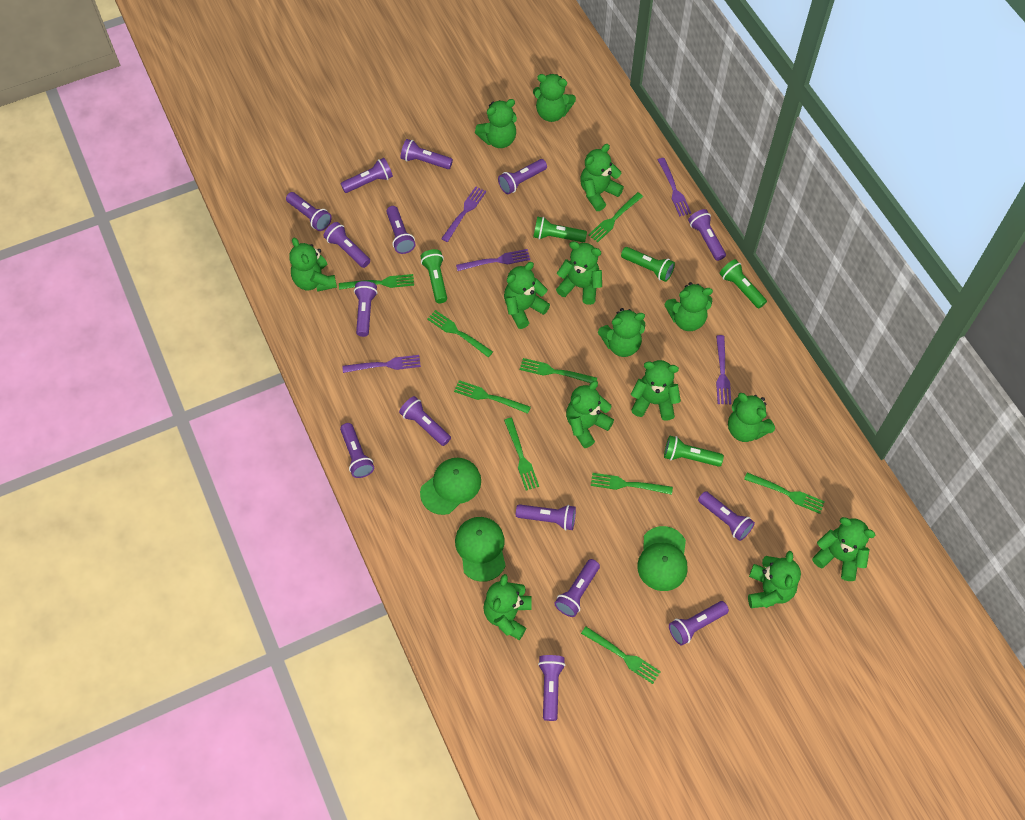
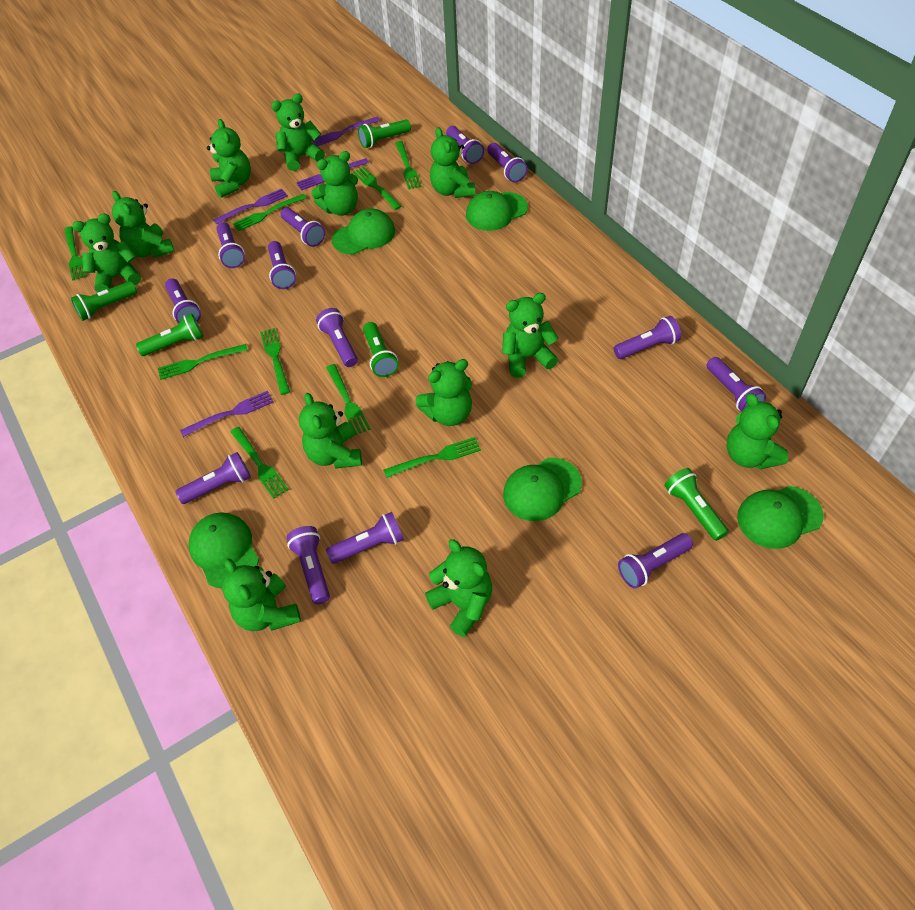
green cap: [420,458,481,515] [455,517,506,582] [637,526,688,591] = 3 -> [188,512,259,588] [332,208,395,255] [466,191,528,231] [503,458,582,521] [737,486,824,549] = 5
green teddy bear: [289,238,337,292] [475,99,517,148] [483,574,532,640] [504,262,550,329] [533,74,576,122] [556,241,602,305] [566,381,614,448] [580,144,624,211] [598,308,645,357] [631,360,681,421] [664,282,713,331] [728,393,775,442] [748,551,801,608] [812,517,876,581] = 14 -> [72,214,141,293] [112,191,175,258] [207,119,251,198] [222,558,301,631] [271,93,325,171] [299,393,362,469] [311,151,358,216] [415,359,472,426] [425,539,492,637] [430,127,475,198] [502,293,559,378] [726,393,788,470] = 12
purple flashlight: [286,192,332,231] [324,222,370,268] [340,158,393,193] [340,423,374,478] [354,281,377,337] [386,206,416,254] [399,396,451,446] [401,139,453,169] [498,159,547,194] [516,504,576,530] [538,655,565,721] [554,559,600,617] [669,601,729,646] [688,209,726,261] [698,491,755,541] = 15 -> [165,278,201,323] [175,452,251,504] [216,222,245,268] [268,241,296,289] [280,207,325,247] [287,526,330,604] [316,308,358,367] [326,512,404,564] [446,126,484,164] [487,143,528,182] [614,316,681,359] [618,533,693,589] [707,357,766,411] = 13
purple fork: [342,355,421,373] [441,187,486,242] [456,249,530,271] [658,158,691,217] [716,335,731,404] = 5 -> [180,391,273,437] [213,188,288,224] [296,158,369,191] [312,117,380,146] = 4

